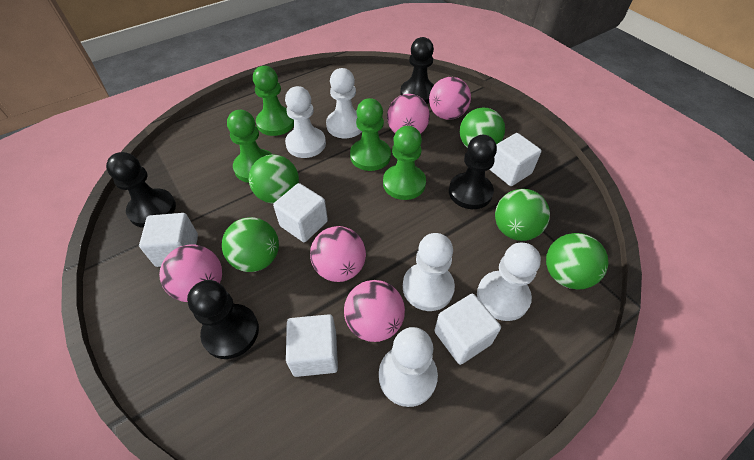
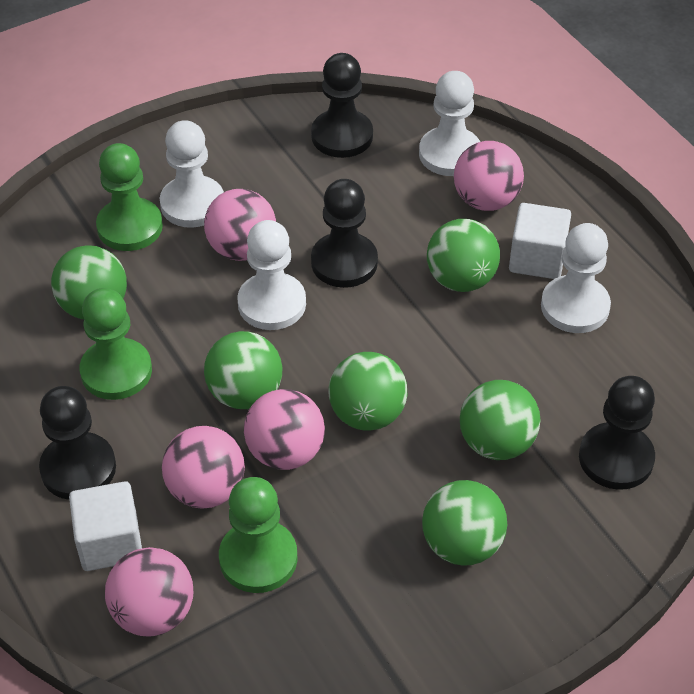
green ball: [222,217,279,272] [249,154,299,203] [460,108,505,148] [495,189,550,241] [546,233,608,290] = 5 -> [51,245,127,319] [204,331,282,409] [328,352,407,431] [422,480,507,566] [427,219,500,292] [460,380,541,460] = 6
green pawn: [227,110,273,183] [253,66,294,136] [350,98,391,171] [383,126,426,200] = 4 -> [79,288,152,400] [96,143,163,251] [219,477,298,593] = 3
white cube: [139,213,198,267] [273,183,328,242] [286,314,338,377] [434,294,501,365] [489,133,542,186] = 5 -> [69,481,142,571] [509,203,571,279] = 2
white pawn: [285,86,326,158] [326,68,362,138] [379,327,438,407] [403,233,455,311] [477,243,541,321] = 5 -> [160,120,224,228] [237,220,306,330] [419,71,480,176] [541,223,611,333] = 4

